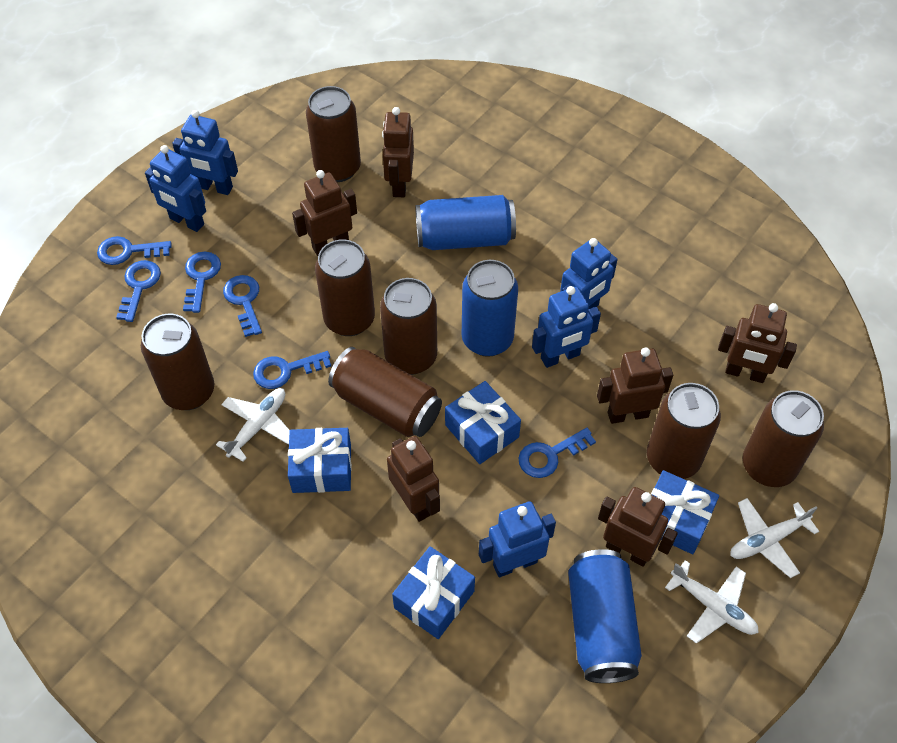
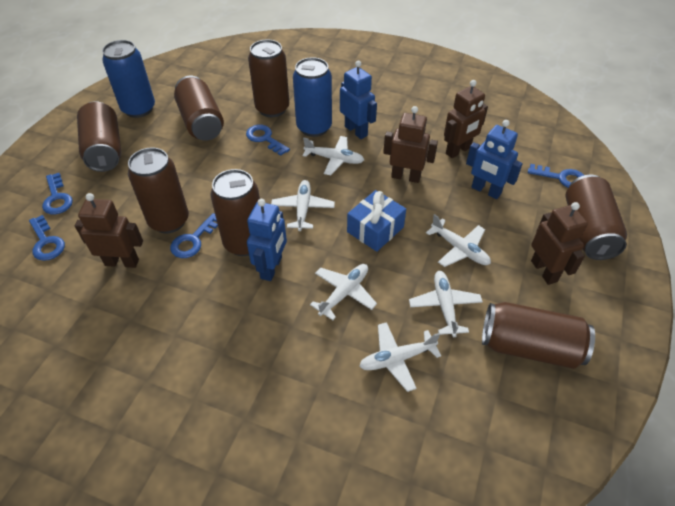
blue can: [415,195,516,250] [462,260,518,357] [568,549,642,683] = 3 -> [102,40,155,118] [293,57,332,137] = 2
blue gift: [288,428,352,493] [392,546,475,639] [445,381,521,464] [651,470,719,554] = 4 -> [347,190,406,252] = 1
blue key: [97,236,171,265] [116,260,161,322] [183,252,221,313] [223,275,262,337] [253,351,331,389] [519,428,596,478] = 6 -> [29,215,65,261] [42,173,73,214] [170,213,218,258] [246,125,290,156] [528,164,584,188] = 5
blue robot: [145,145,206,232] [172,110,238,195] [479,501,556,577] [532,286,601,368] [560,238,618,310] = 5 -> [247,199,287,281] [340,61,377,139] [466,120,523,199] = 3
brown robot: [292,170,357,256] [382,107,414,197] [387,436,440,522] [597,347,673,424] [598,487,678,567] [718,303,797,383] = 6 -> [74,193,143,268] [383,106,438,183] [444,80,488,158] [531,202,588,285] = 4
white plane: [216,388,290,462] [665,560,759,644] [730,498,819,578] = 3 -> [271,180,335,231] [303,136,364,176] [310,264,377,320] [359,322,441,392] [409,271,483,337] [426,214,491,267] = 6

